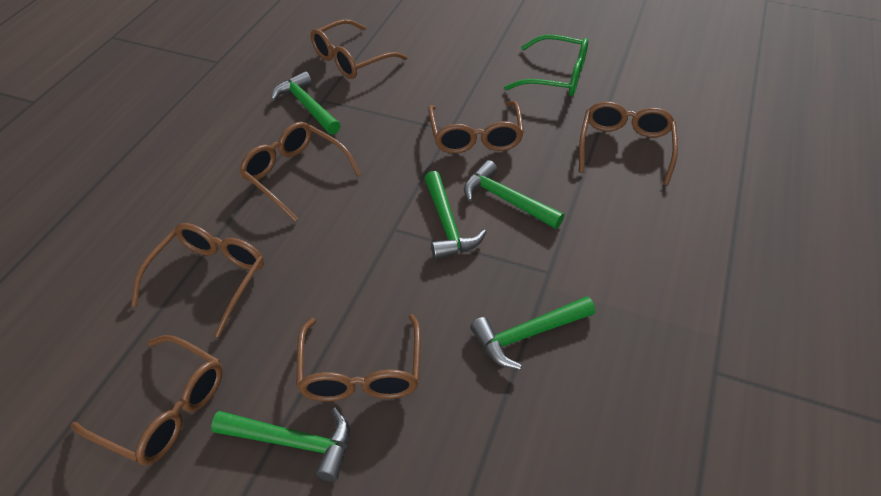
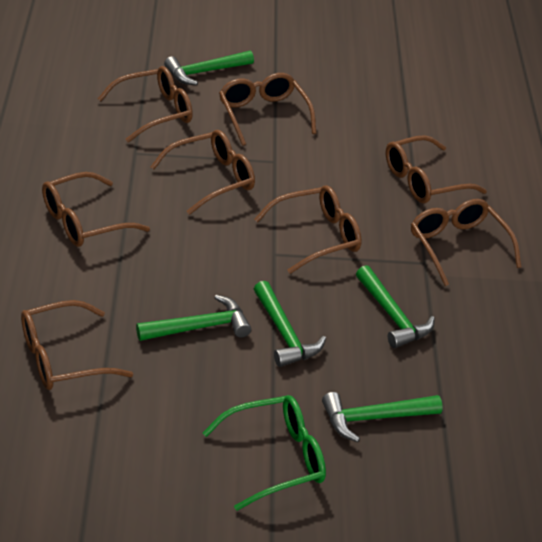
brown glasses: [71,335,223,465] [131,223,264,338] [239,122,362,222] [296,314,421,402] [311,19,408,79] [428,101,524,153] [579,102,678,185] = 7 -> [21,300,133,390] [42,172,150,247] [98,66,193,143] [150,130,255,215] [219,73,316,146] [254,185,362,274] [386,135,487,203] [411,199,522,286] = 8

